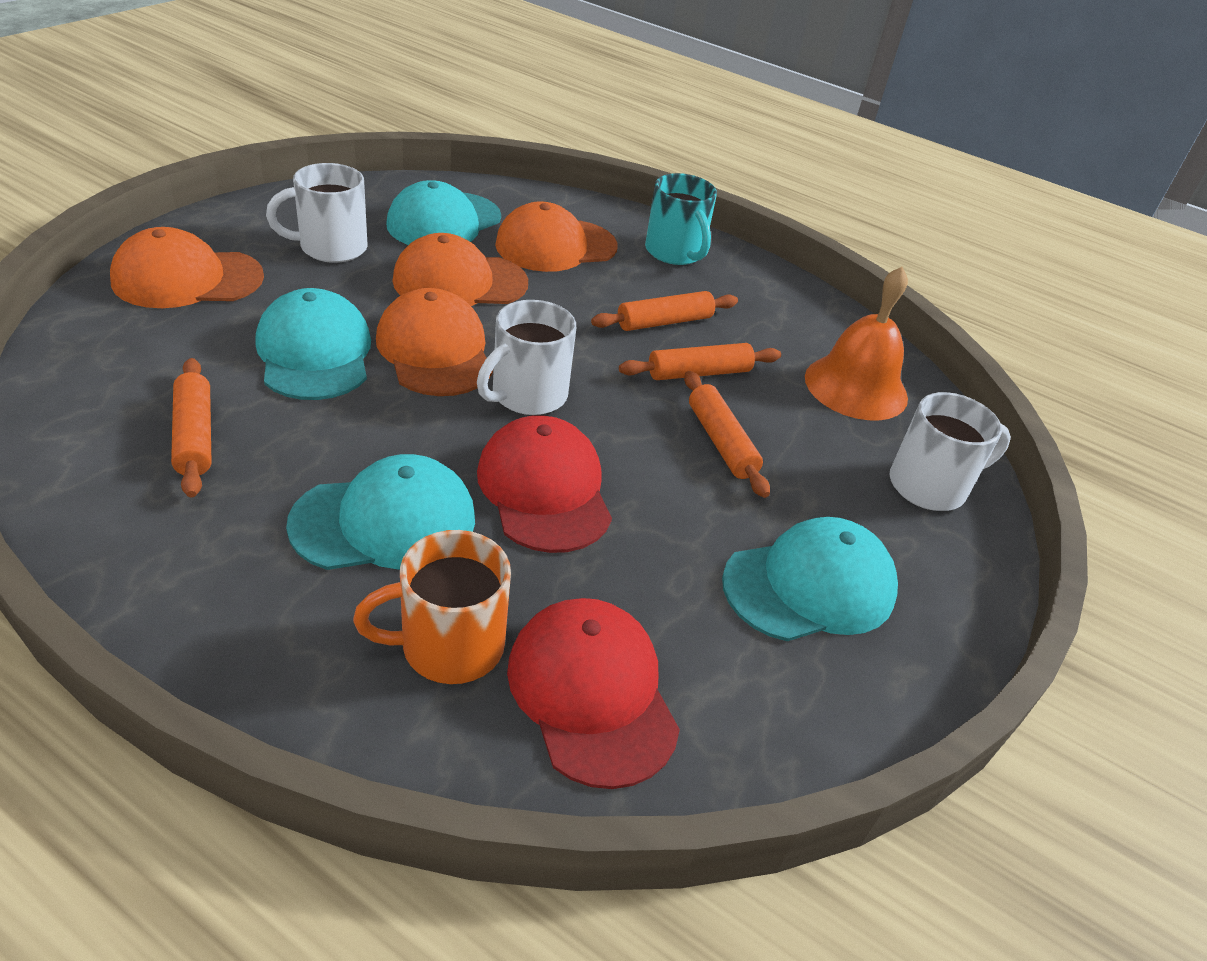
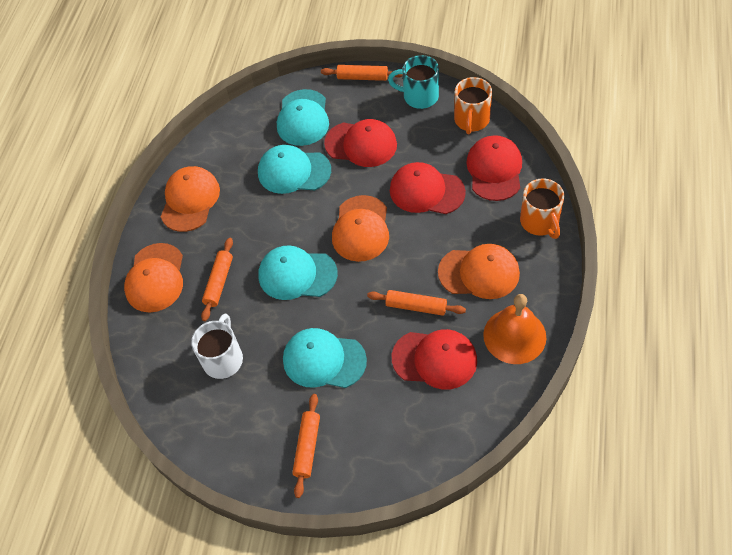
orange mug: [353,530,511,684] = 1 -> [454,77,492,134] [520,178,564,239] = 2
red cap: [477,415,612,553] [507,598,680,789] = 2 -> [324,119,397,167] [390,162,466,214] [392,329,477,390] [466,135,522,201] = 4
white mug: [266,163,368,263] [477,300,576,415] [890,392,1011,511] = 3 -> [191,314,243,379] = 1

